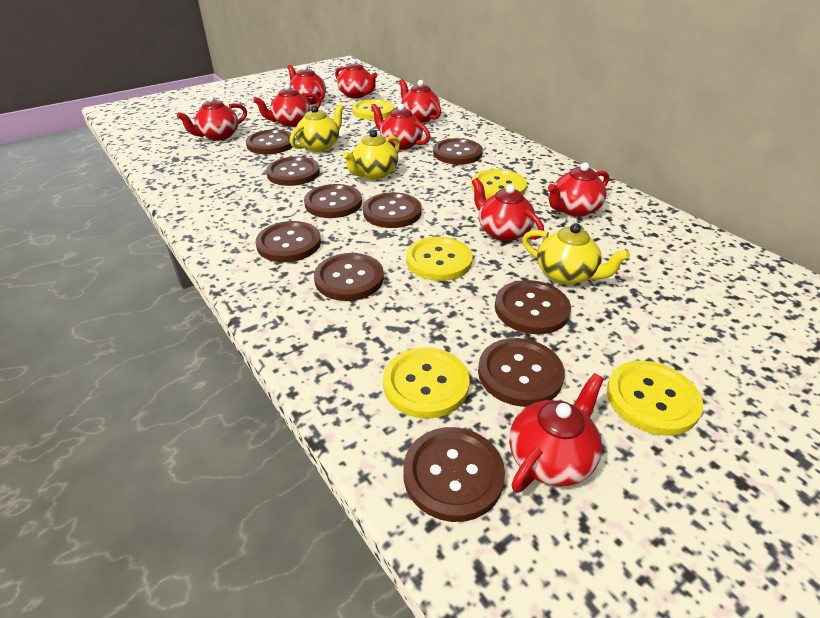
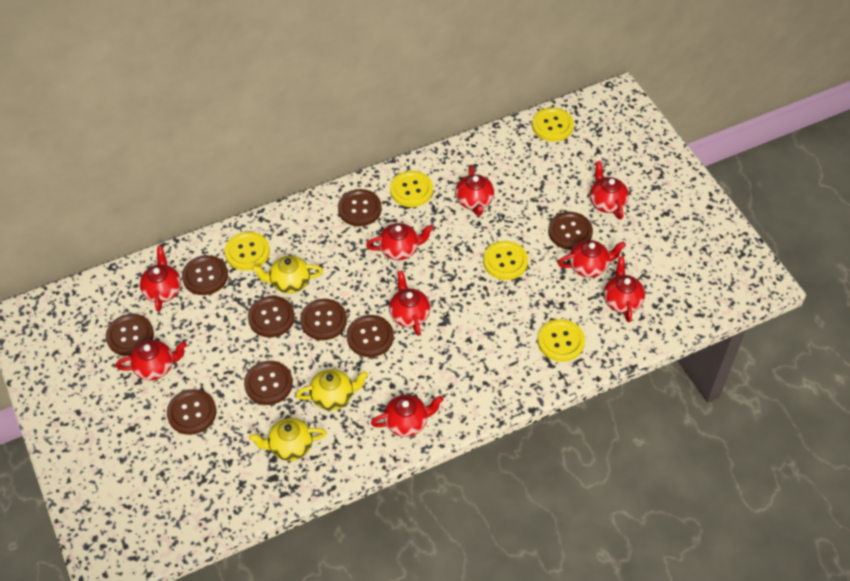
brown button: [246,130,295,154] [256,221,321,262] [266,157,320,186] [304,184,362,218] [314,253,384,301] [363,192,422,228] [404,427,505,522] [433,138,483,165] [478,338,565,407] [495,280,571,334] = 10 -> [106,314,154,356] [167,389,216,435] [182,255,228,295] [244,361,293,405] [248,296,295,337] [300,299,347,340] [338,189,382,226] [347,315,394,357] [548,212,593,250] = 9

